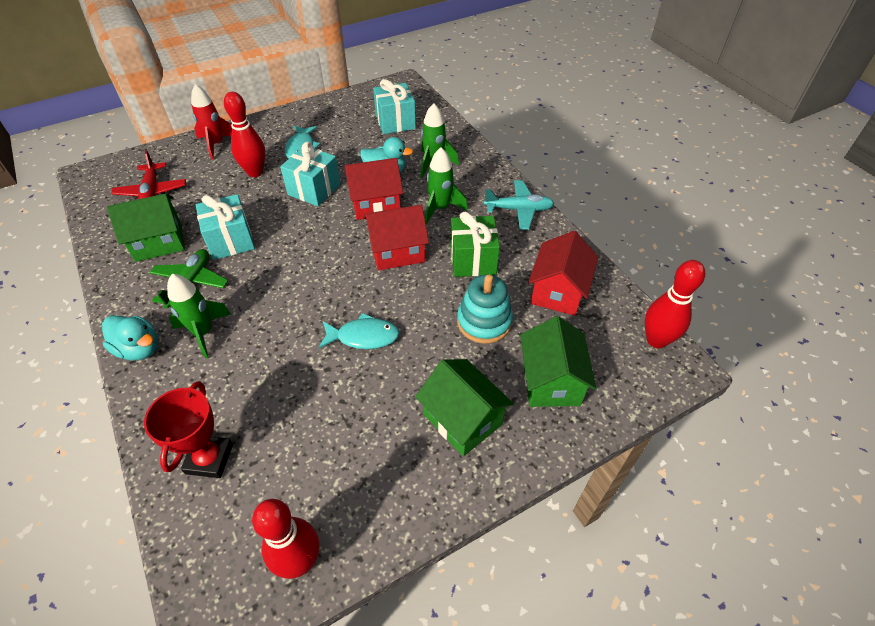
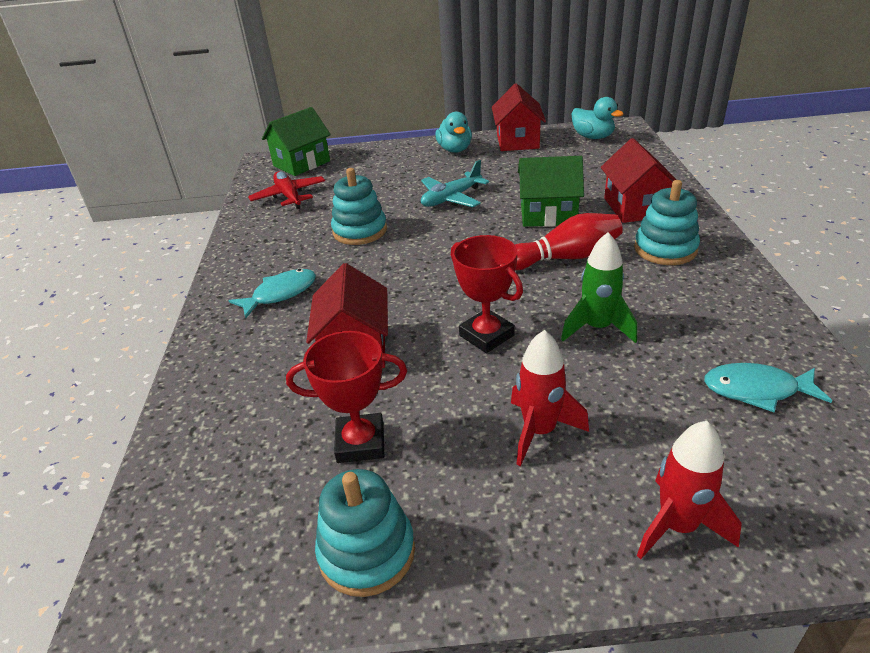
green gift: [450,212,500,277] = 1 -> none = 0
green house: [107,194,185,262] [415,359,514,456] [520,316,597,407] = 3 -> [262,107,331,176] [518,156,584,227] = 2
green plane: [149,249,228,309] = 1 -> none = 0
green rocket: [167,274,231,359] [420,103,459,178] [425,147,468,225] = 3 -> [561,232,637,343] = 1
red bowling pin: [224,92,265,177] [252,499,320,579] [645,260,705,348] = 3 -> [515,213,623,270] = 1
red rocket: [191,84,232,160] = 1 -> [511,330,589,466] [637,421,742,559] = 2
red trophy: [144,381,233,478] = 1 -> [286,331,407,463] [451,235,523,353] = 2
turquoise gift: [196,194,255,260] [280,142,340,206] [373,79,416,134] = 3 -> none = 0
turquoise stacking toy: [457,275,513,344] = 1 -> [315,469,415,597] [331,168,387,245] [634,180,700,265] = 3

